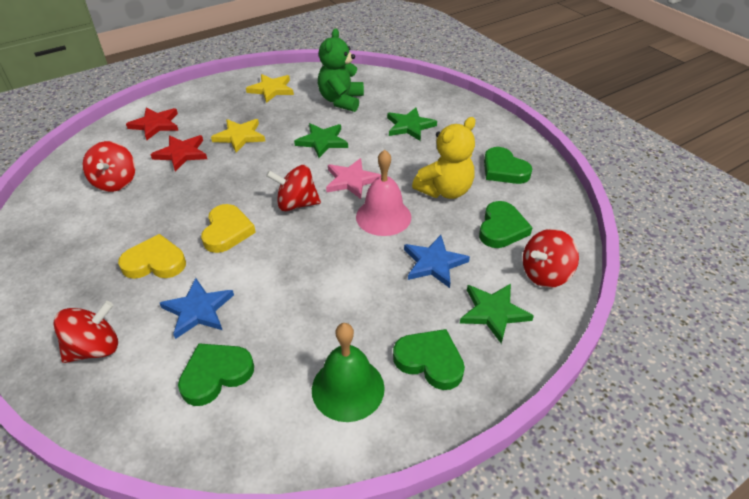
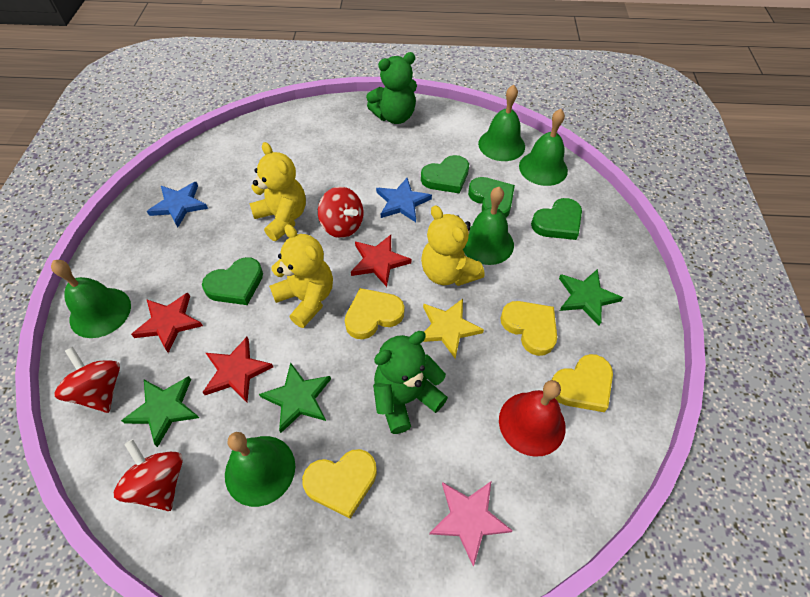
green bell: [312,323,385,422] = 1 -> [51,260,131,338] [225,432,295,507] [463,187,514,265] [478,85,525,161] [519,109,568,186] = 5
green teddy bear: [318,28,364,112] = 1 -> [366,52,417,124] [373,331,448,434] = 2
pink bell: [356,150,411,236] = 1 -> none = 0
red bell: none = 0 -> [499,380,566,457] = 1
red spinning top: [53,301,118,363] [83,141,135,192] [266,165,321,211] [523,229,579,288] = 4 -> [55,347,120,413] [114,439,183,511] [318,186,363,238] = 3
red star: [126,108,179,140] [150,135,207,171] = 2 -> [131,293,203,353] [202,337,273,402] [351,235,411,287] = 3
yellow heart: [118,234,186,279] [201,204,256,253] = 2 -> [302,449,377,519] [345,288,404,339] [500,301,557,356] [552,354,613,412] = 4
yellow star: [211,119,265,153] [246,74,294,103] = 2 -> [423,299,484,359] = 1
yellow teddy bear: [412,117,475,199] = 1 -> [249,142,306,241] [269,224,333,328] [421,205,485,286] = 3

